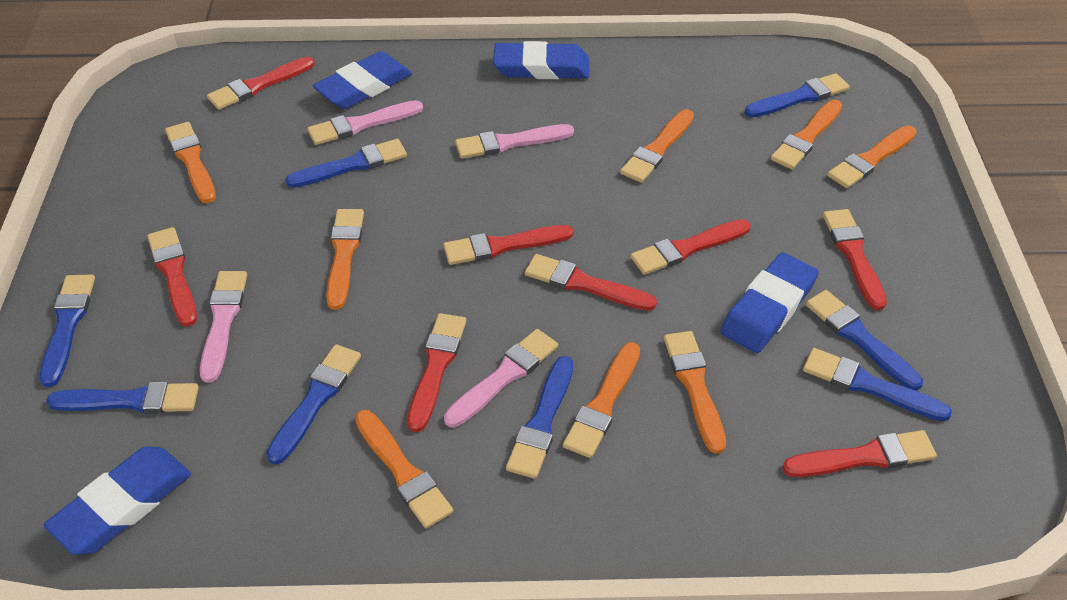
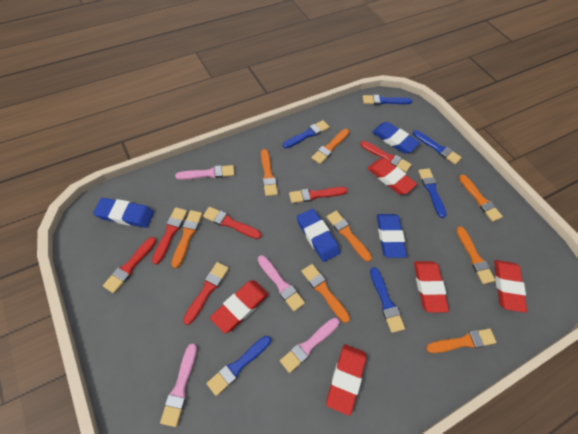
blue brush: [40,274,95,387] [46,382,199,413] [266,344,361,464] [285,139,407,188] [506,356,573,479] [745,73,850,117] [803,348,952,421] [806,290,923,390] = 8 -> [206,336,271,396] [283,120,329,148] [363,95,412,105] [370,267,405,333] [413,130,462,164] [418,169,447,218] = 6
red brush: [148,227,197,327] [207,57,315,110] [407,313,466,432] [443,225,574,265] [525,254,657,311] [631,219,751,275] [782,430,937,477] [823,209,887,310] = 8 -> [103,237,156,293] [152,207,187,265] [183,262,229,325] [203,207,261,239] [289,187,348,203] [360,141,412,172] = 6
red eraser: none = 0 -> [210,280,269,333] [326,344,366,416] [367,158,417,194] [414,261,449,313] [494,260,527,313] = 5

